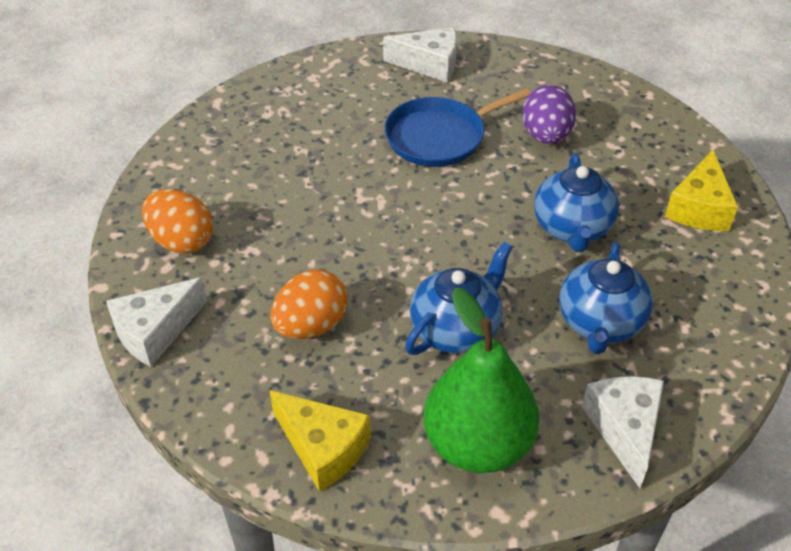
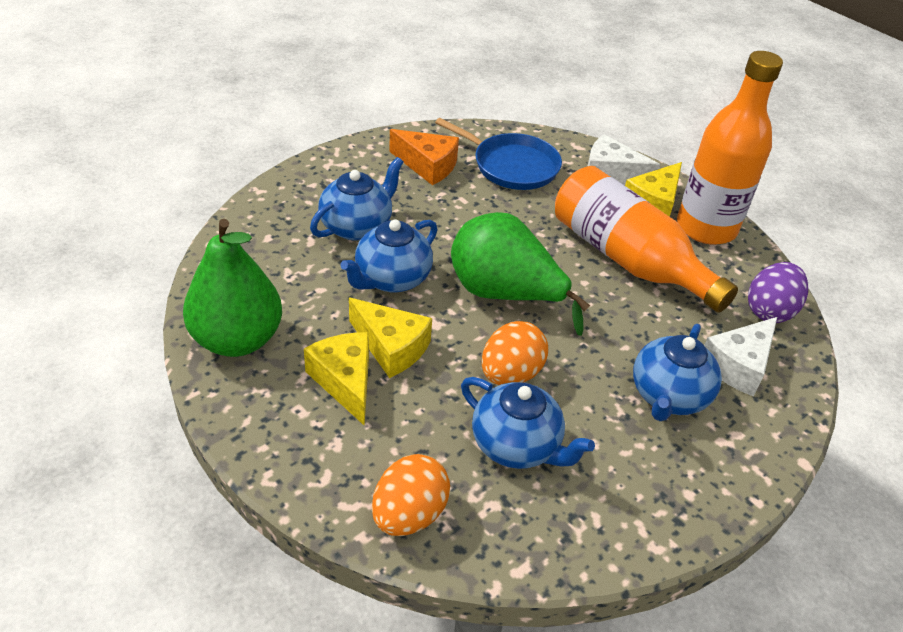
blue teapot: [405,241,513,355] [534,153,619,252] [559,242,653,354] = 3 -> [310,157,404,241] [340,219,438,293] [461,377,595,469] [633,324,722,421] = 4
green pear: [424,288,539,473] = 1 -> [183,219,282,357] [451,212,590,336] = 2
orange bottle: none = 0 -> [555,166,738,313] [677,51,783,245] = 2
orange cheese: none = 0 -> [389,129,459,185] = 1
white cheese: [106,277,207,367] [383,27,457,82] [582,376,664,488] = 3 -> [588,134,660,185] [704,317,777,397] = 2
yellow cheese: [269,390,371,492] [665,150,738,231] = 2 -> [304,332,369,426] [349,298,432,378] [625,162,682,217] = 3

